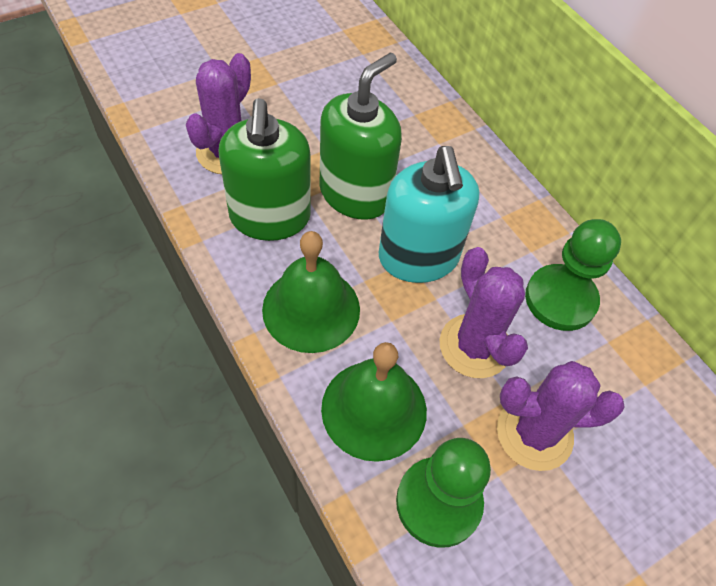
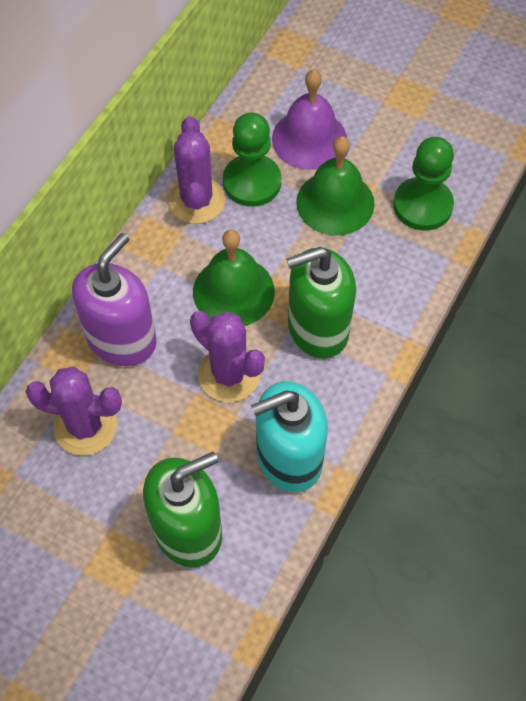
purple bell: none = 0 -> [272,69,347,170] = 1
purple soap dispenser: none = 0 -> [72,233,157,366] = 1

